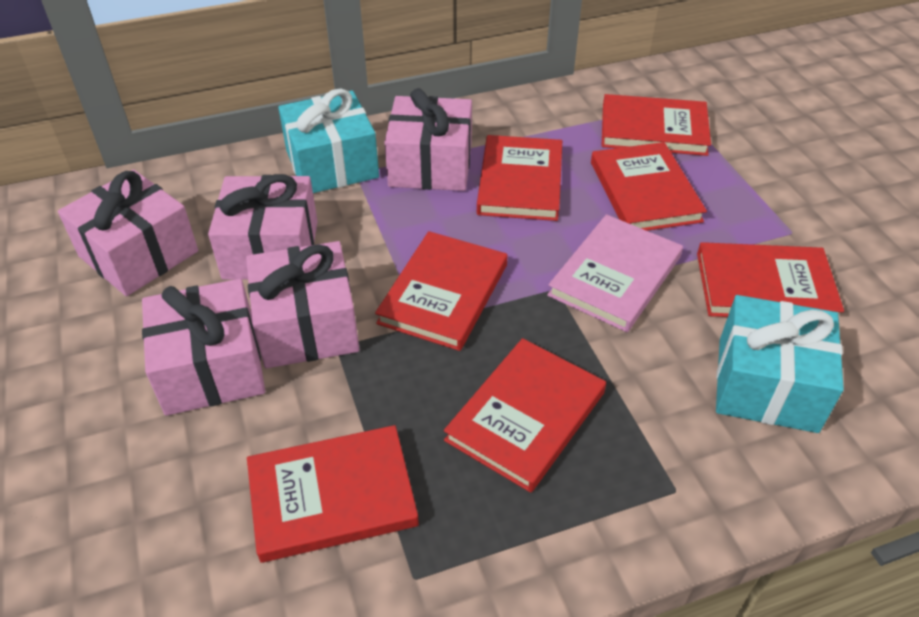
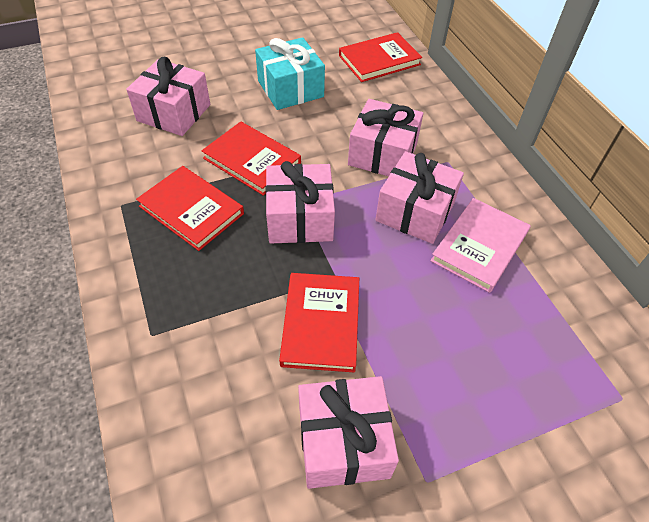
red book: [247,425,419,563] [375,231,508,351] [444,338,606,493] [477,135,562,221] [591,142,707,231] [602,94,711,156] [697,242,844,317] = 7 -> [136,166,244,251] [202,121,301,196] [279,273,359,372] [339,32,422,82] = 4
turquoise gift: [278,88,379,193] [716,295,844,433] = 2 -> [255,37,325,110] = 1

